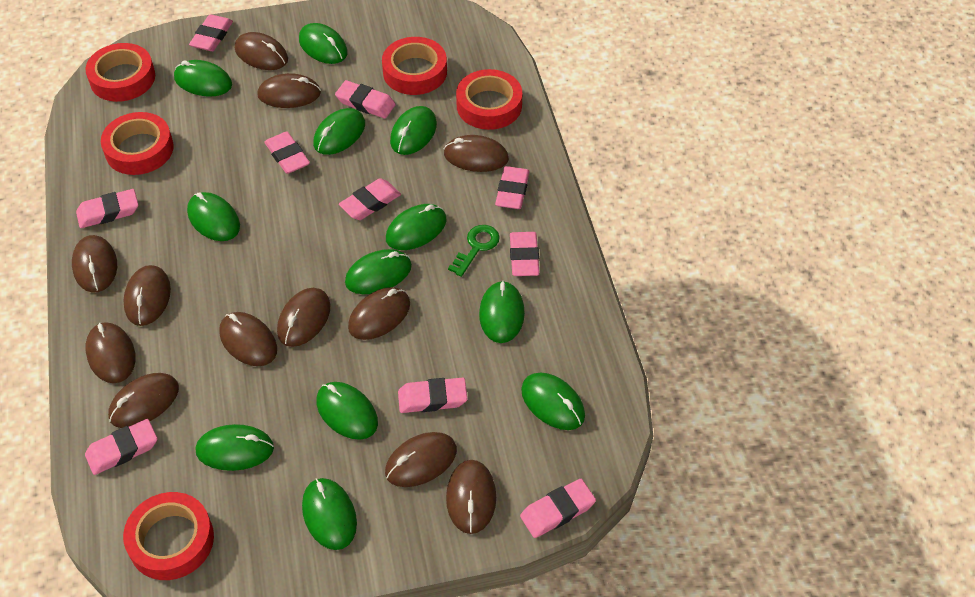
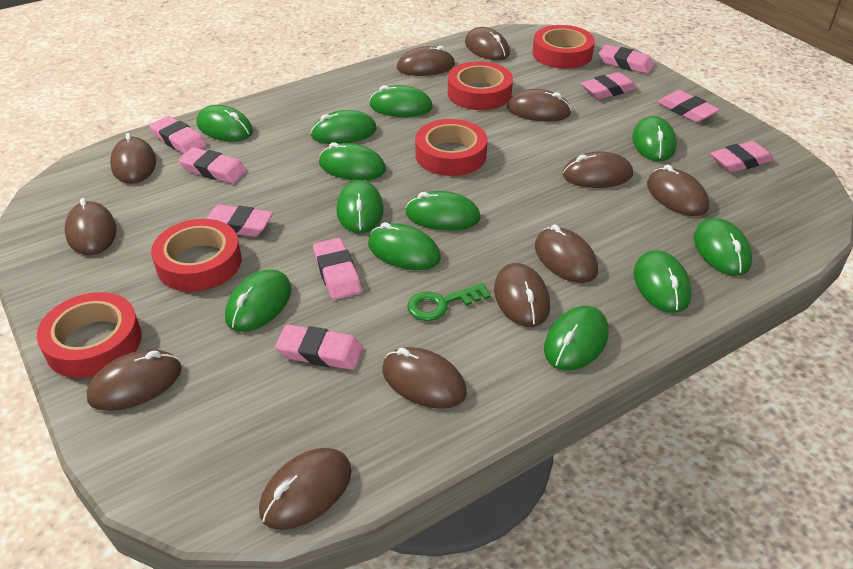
pink eraser: [76,189,138,228] [85,419,157,475] [189,14,233,51] [265,131,310,174] [335,80,396,118] [339,178,401,220] [398,378,467,413] [495,166,529,209] [510,232,540,276] [520,479,596,538] = 10 -> [149,116,207,154] [179,147,247,184] [206,205,273,237] [275,325,363,370] [313,238,362,300] [581,72,637,99] [599,45,654,74] [658,90,720,122] [711,141,773,173] = 9

